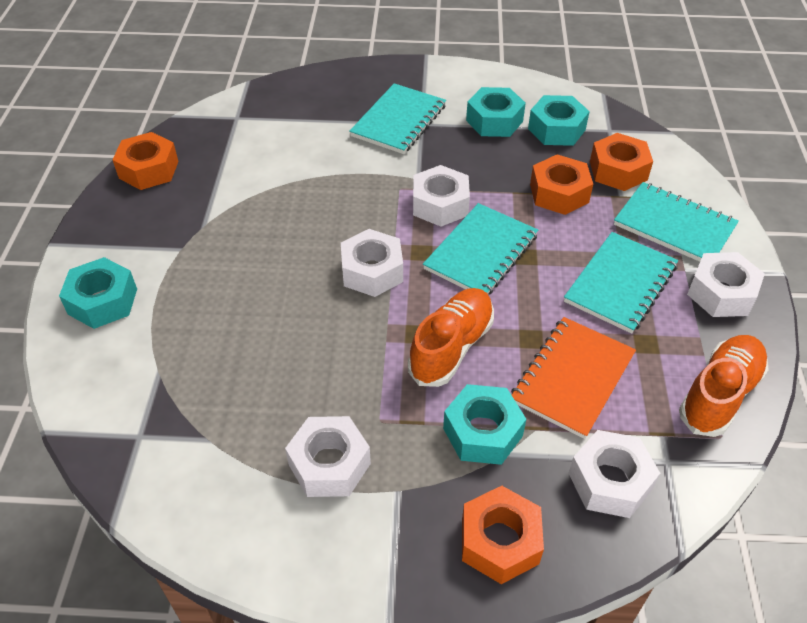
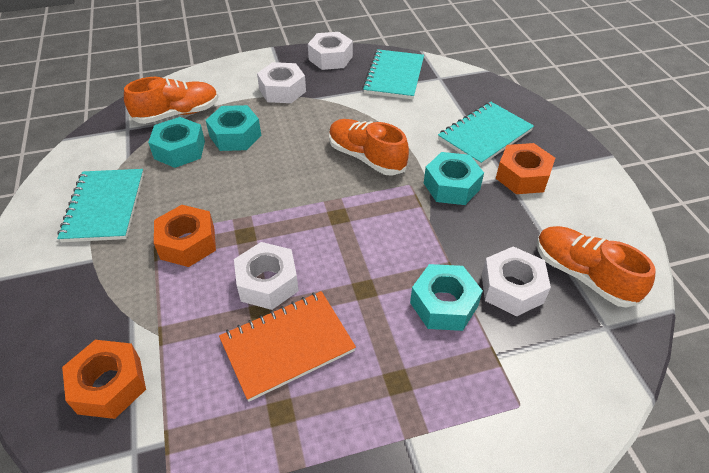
orange nut: [113,132,179,190] [462,486,544,584] [530,154,593,215] [590,133,653,191] = 4 -> [62,340,146,419] [154,205,216,267] [496,143,555,194] = 3
orange shoe: [408,288,494,387] [679,335,769,437] = 2 -> [124,77,219,124] [329,119,409,176] [537,226,656,308] = 3
turquoise notebook: [349,83,446,154] [423,203,538,295] [564,232,678,334] [614,182,739,262] = 4 -> [57,169,144,242] [362,49,424,100] [438,102,534,166] = 3
white nut: [285,416,371,497] [341,229,403,297] [413,165,470,227] [568,430,660,518] [687,252,765,317] = 5 -> [234,242,299,310] [257,62,306,103] [308,32,353,70] [482,246,551,316] = 4

